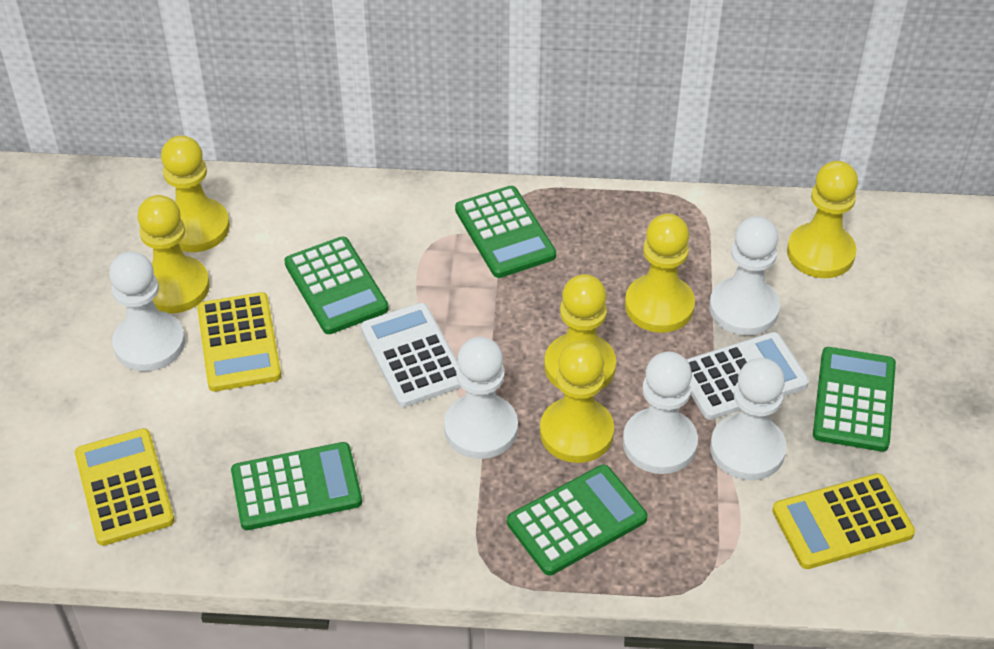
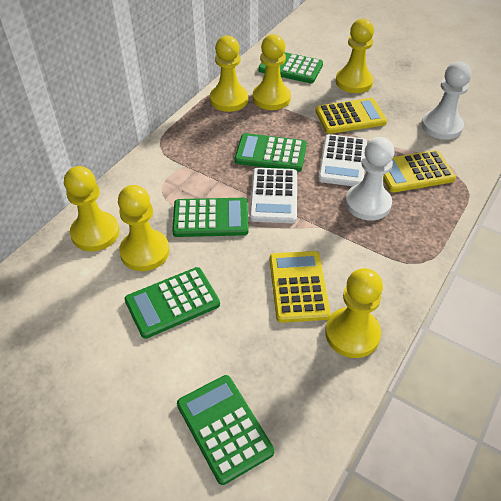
white pawn: [109,251,185,371] [444,337,518,459] [623,352,698,474] [709,216,780,335] [710,358,787,480] = 5 -> [345,137,395,220] [422,61,472,140] = 2

